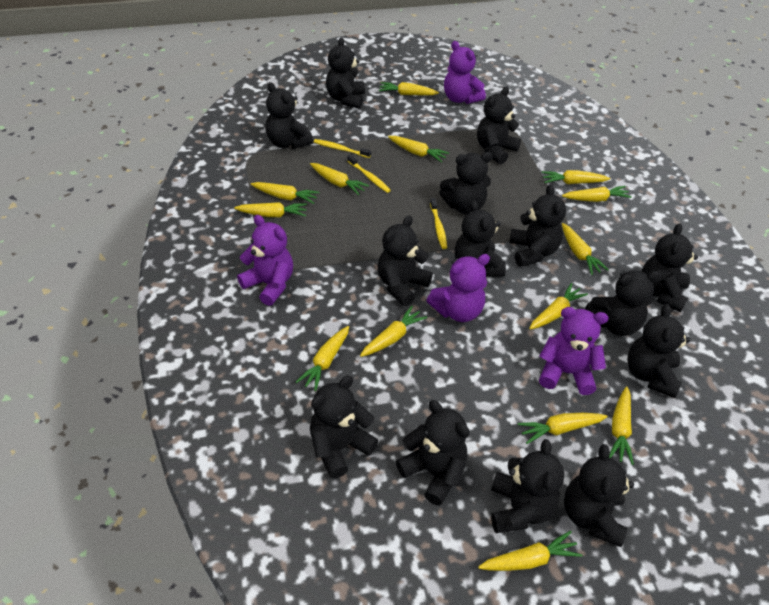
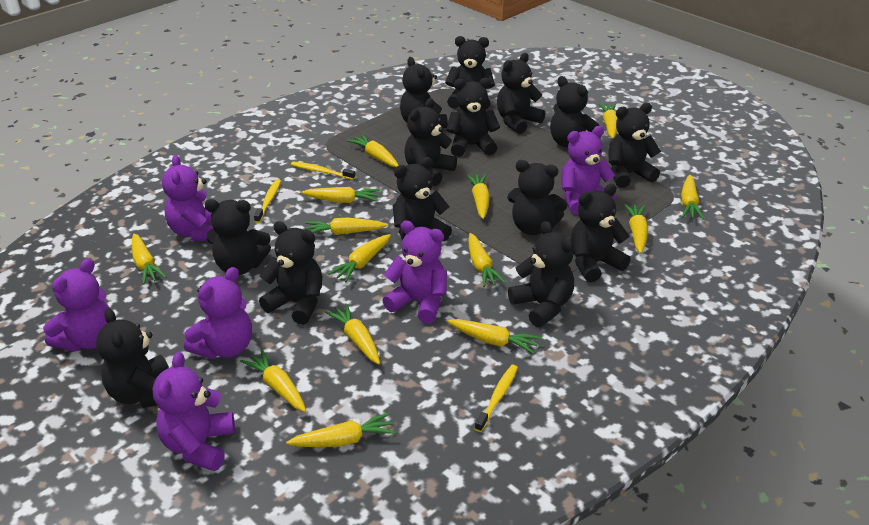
purple teddy bear: [237,215,293,306] [426,254,490,322] [444,41,486,104] [539,307,608,395] = 4 -> [43,258,109,352] [153,352,235,471] [162,155,213,241] [184,267,252,359] [382,220,447,323] [561,126,615,215] = 6

